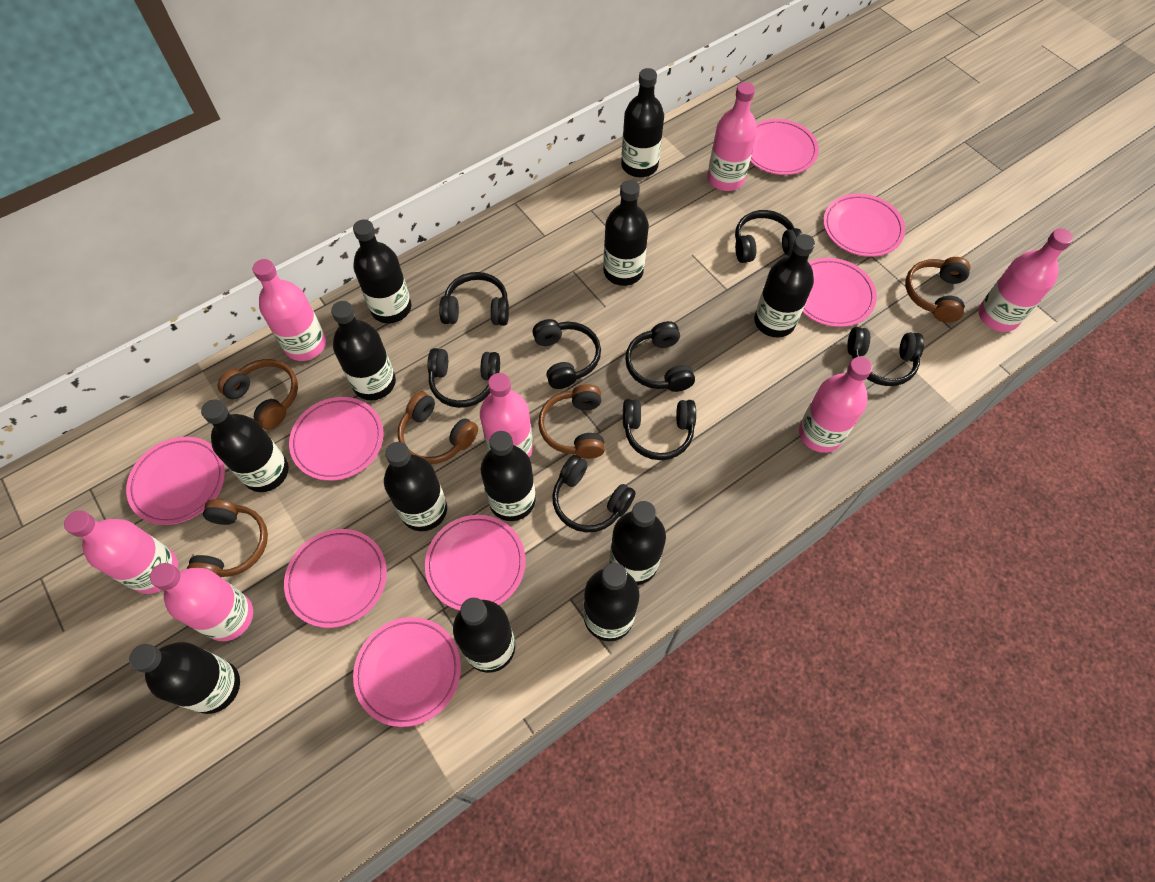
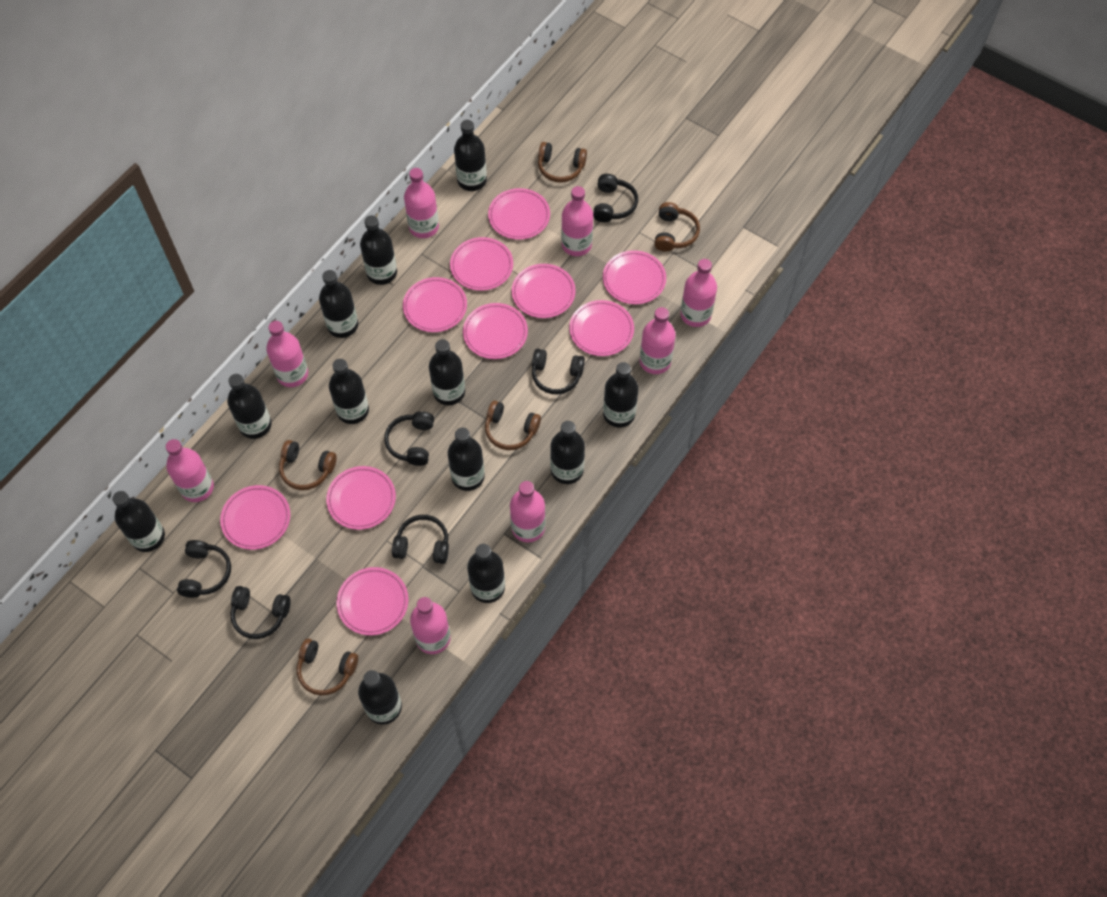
black headphones: [428,348,500,408] [439,272,509,326] [532,319,601,389] [552,455,636,533] [623,399,696,460] [625,321,695,392] [735,210,802,263] [847,327,924,386] = 8 -> [177,540,231,598] [230,586,291,639] [384,411,434,466] [392,515,449,564] [532,349,585,394] [593,174,638,222] = 6
pink bottle: [64,510,178,594] [150,563,253,641] [253,259,326,361] [480,373,533,458] [707,82,757,191] [799,357,872,453] [978,228,1073,332] = 7 -> [166,439,214,502] [266,321,308,387] [404,168,439,238] [410,597,451,654] [510,481,545,542] [561,186,593,256] [640,307,676,374] [680,259,717,327] = 8
pink plate: [126,437,225,525] [284,529,387,628] [289,397,384,481] [353,617,461,727] [425,515,526,610] [750,119,819,175] [802,258,877,327] [823,194,905,257] = 8 -> [220,485,290,550] [326,466,396,530] [336,567,409,636] [403,277,467,332] [450,237,513,291] [463,303,528,359] [488,188,550,240] [512,264,576,318] [569,300,634,356] [603,250,666,304] = 10

